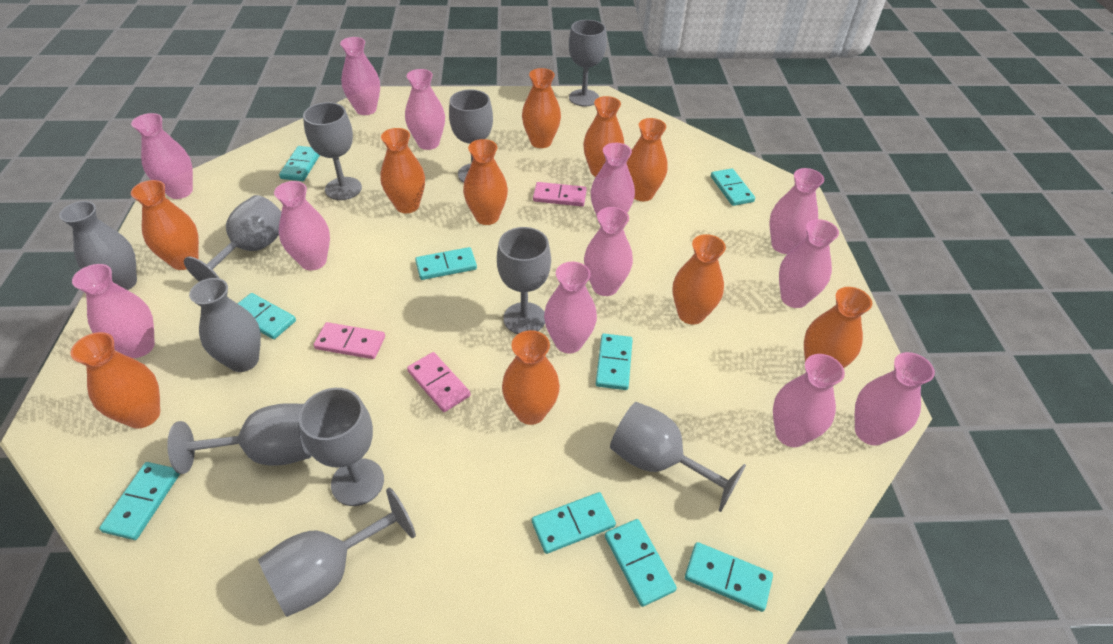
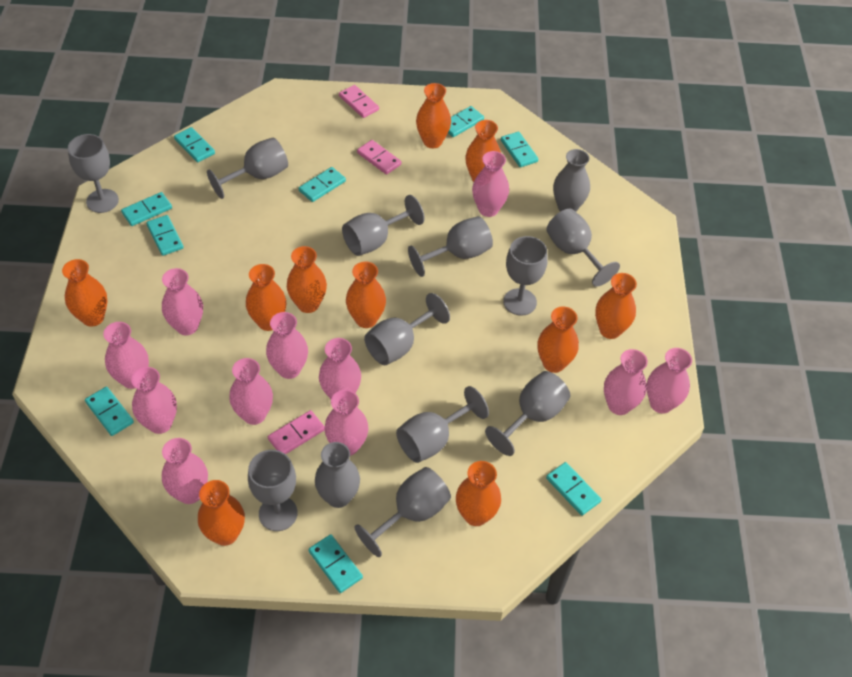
grey goblet: [167,403,312,474] [184,195,281,282] [258,488,416,617] [299,388,384,506] [303,102,362,200] [449,90,493,183] [497,227,551,334] [569,20,607,106] [610,402,746,512] = 9 -> [68,134,119,213] [207,138,288,199] [248,450,298,531] [342,195,425,256] [354,467,451,557] [364,293,450,365] [396,386,489,463] [408,216,493,277] [485,371,570,456] [503,236,548,316] [546,209,620,287] = 11
pink vase: [72,264,155,358] [131,113,193,199] [274,181,330,270] [340,37,380,115] [405,69,445,150] [544,262,597,354] [584,207,633,296] [591,143,635,222] [769,168,824,254] [773,354,845,447] [779,219,839,308] [854,352,935,446] = 12 -> [103,322,149,389] [131,367,177,434] [162,268,203,335] [162,438,208,504] [229,358,273,425] [266,312,308,379] [319,338,361,399] [324,390,369,456] [472,151,509,217] [604,349,648,415] [647,348,692,414] = 11

